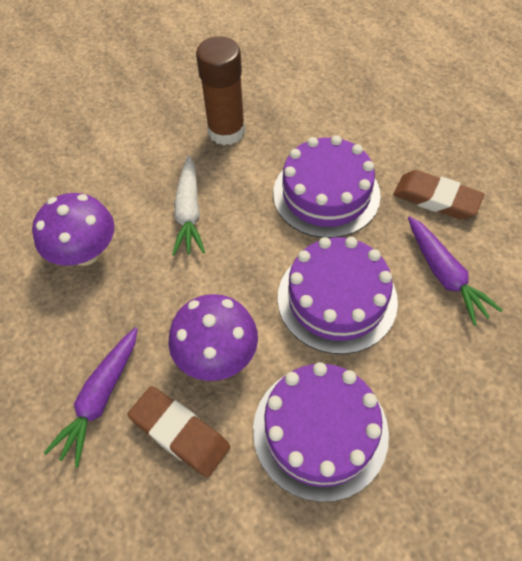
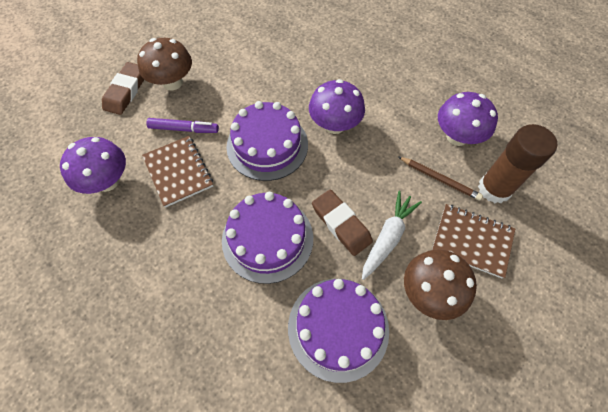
brown mushroom: none = 0 -> [137,38,192,91] [404,250,477,320] = 2
brown notebook: none = 0 -> [142,136,213,208] [432,204,515,279] = 2
brown pencil: none = 0 -> [399,157,483,201] = 1
purple carrot: [44,327,138,467] [408,216,503,326] = 2 -> none = 0
purple marker: none = 0 -> [146,118,219,133] = 1
purple mushroom: [32,193,114,266] [168,294,258,381] = 2 -> [60,137,126,194] [309,79,365,134] [438,92,498,146] = 3

